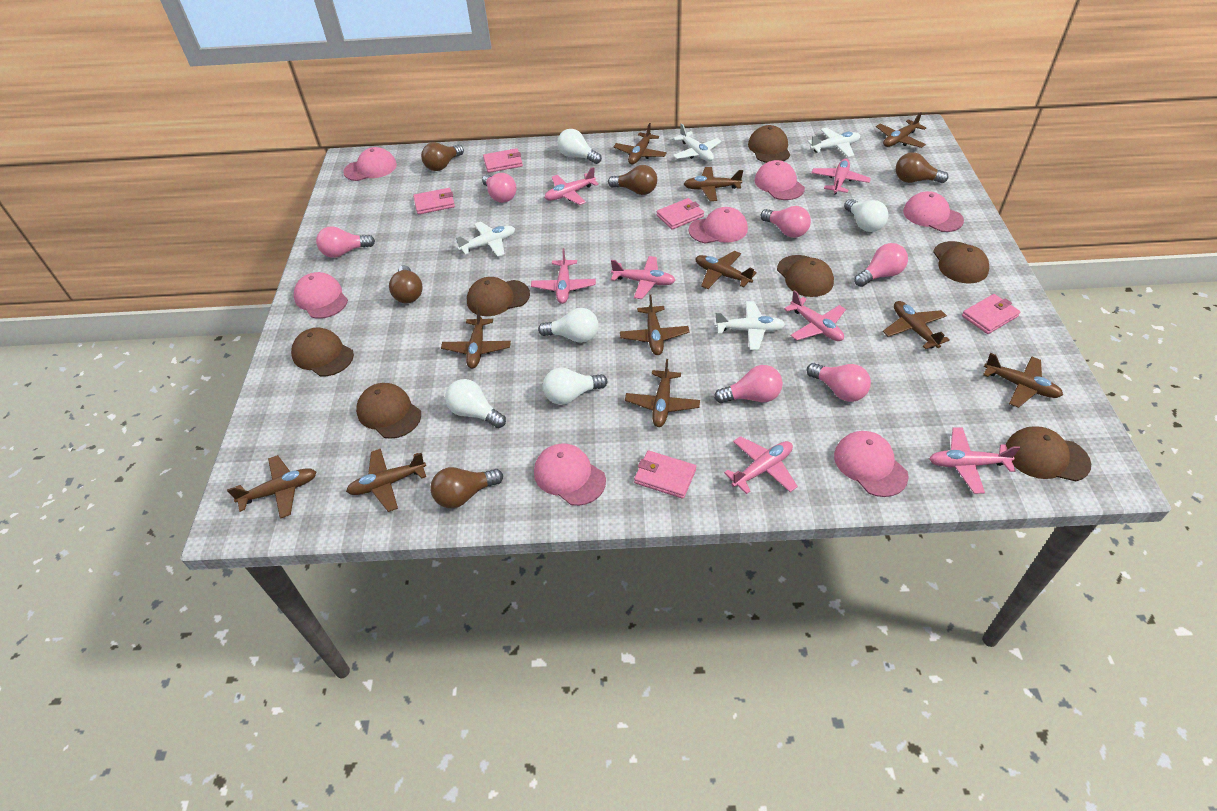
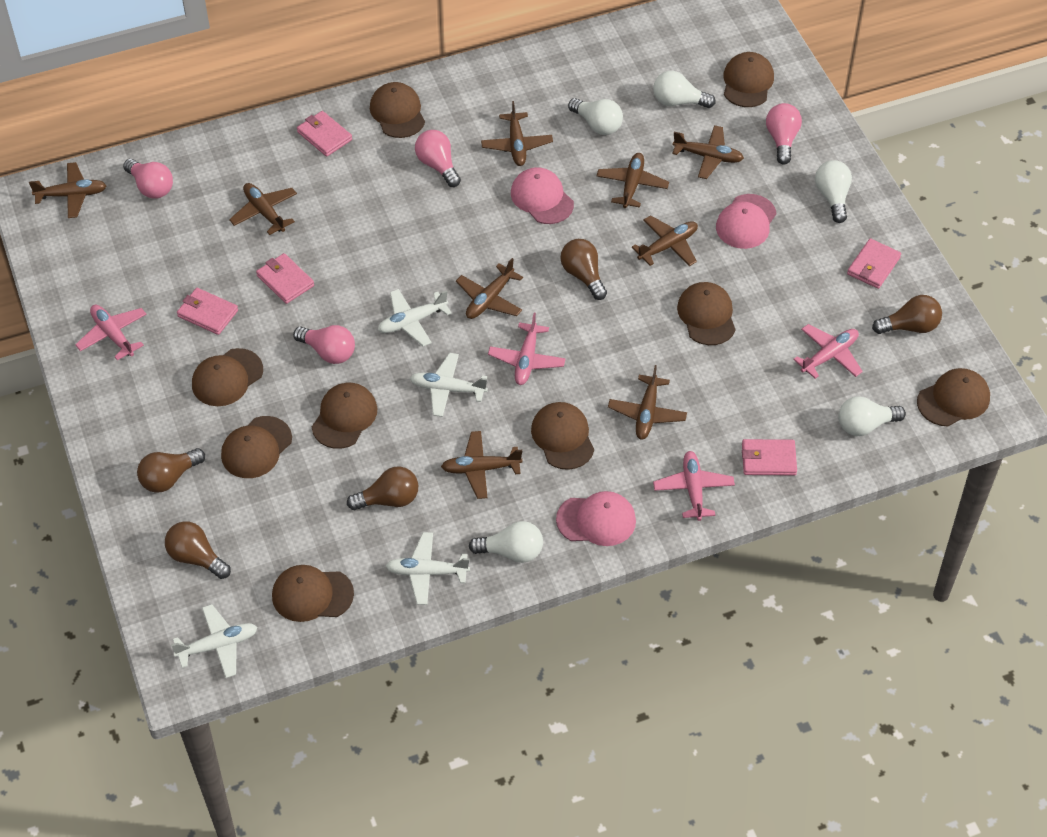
brown cap: [291,328,354,376] [356,383,421,439] [467,277,530,316] [748,125,790,163] [777,255,834,297] [933,241,989,283] [1006,426,1091,481] = 7 -> [192,348,263,406] [221,416,292,478] [272,565,354,622] [312,383,377,449] [370,82,425,138] [531,402,594,470] [677,282,736,345] [724,52,774,107] [917,368,990,426] = 9
brown plane: [227,455,316,519] [346,449,426,512] [441,307,511,369] [613,123,667,164] [620,295,689,355] [625,359,700,427] [684,167,743,201] [695,251,757,289] [876,112,926,148] [883,301,950,349] [983,353,1063,408] = 11 -> [29,162,107,218] [229,183,297,235] [441,431,523,499] [456,258,523,319] [481,101,553,166] [597,153,669,208] [608,365,687,439] [632,215,698,266] [672,125,744,179] = 9
pink cap: [294,272,348,319] [343,147,397,181] [534,444,606,506] [689,207,748,243] [754,160,805,200] [834,431,909,497] [903,191,964,232] = 7 -> [511,167,574,224] [556,491,636,546] [716,194,777,249] = 3
pink light bulb: [316,226,375,258] [482,173,517,203] [714,365,783,403] [761,206,811,238] [807,363,871,402] [854,243,908,287] = 6 -> [123,159,173,199] [293,325,355,364] [415,130,461,187] [766,103,802,165] = 4
pink plane: [531,248,596,304] [545,167,599,205] [611,256,676,299] [724,436,798,494] [784,290,846,341] [811,159,871,194] [929,428,1020,494] = 7 -> [75,305,147,361] [488,313,566,385] [653,451,735,521] [793,324,863,379] = 4

